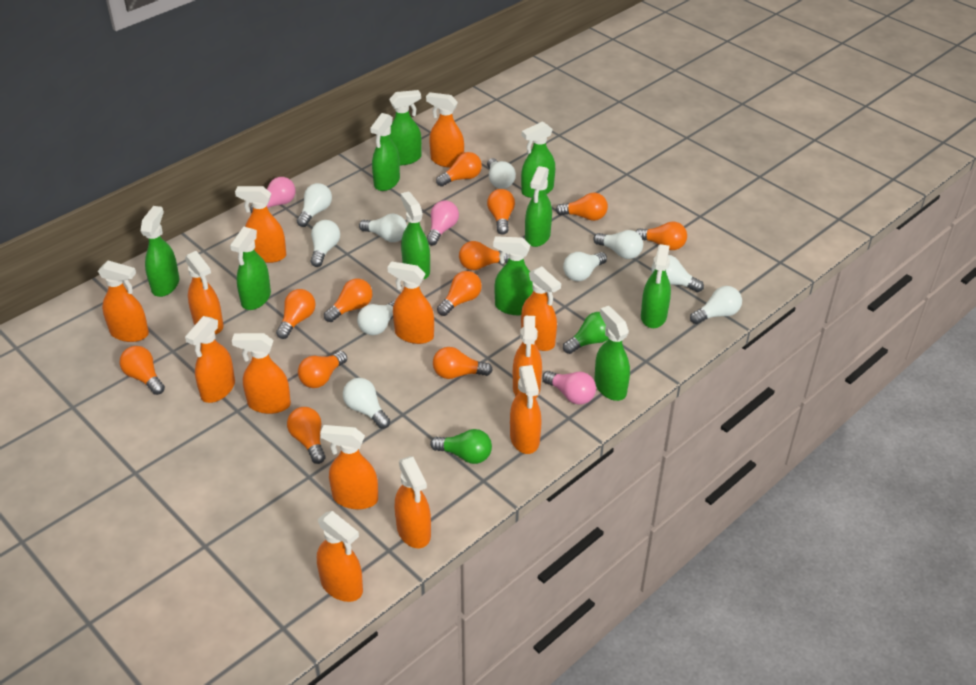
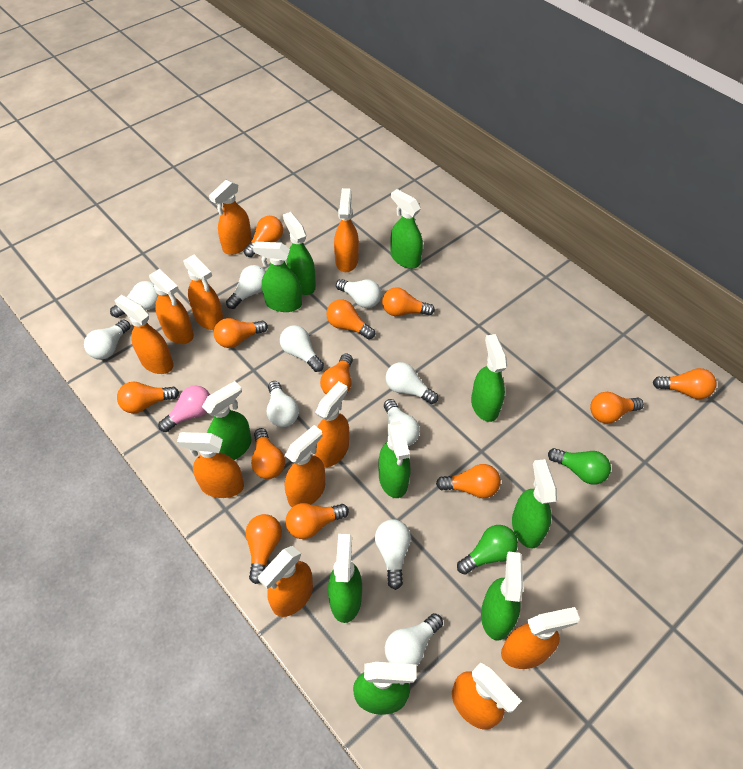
orange spray bottle: [98,261,149,342] [185,251,224,335] [185,316,235,403] [232,333,291,414] [235,186,286,263] [317,511,363,602] [320,425,378,509] [387,261,434,344] [395,456,431,548] [426,92,464,168] [510,365,541,454] [513,316,542,398] [521,266,561,351] = 13 -> [114,295,173,374] [149,269,194,344] [177,432,244,498] [184,255,224,330] [209,180,252,255] [258,546,313,617] [285,425,325,507] [315,381,349,467] [334,188,359,272] [452,662,521,730] [501,607,580,669] = 11
pink light bulb: [250,177,296,213] [427,200,459,245] [542,371,596,405] = 3 -> [158,386,210,432] = 1

